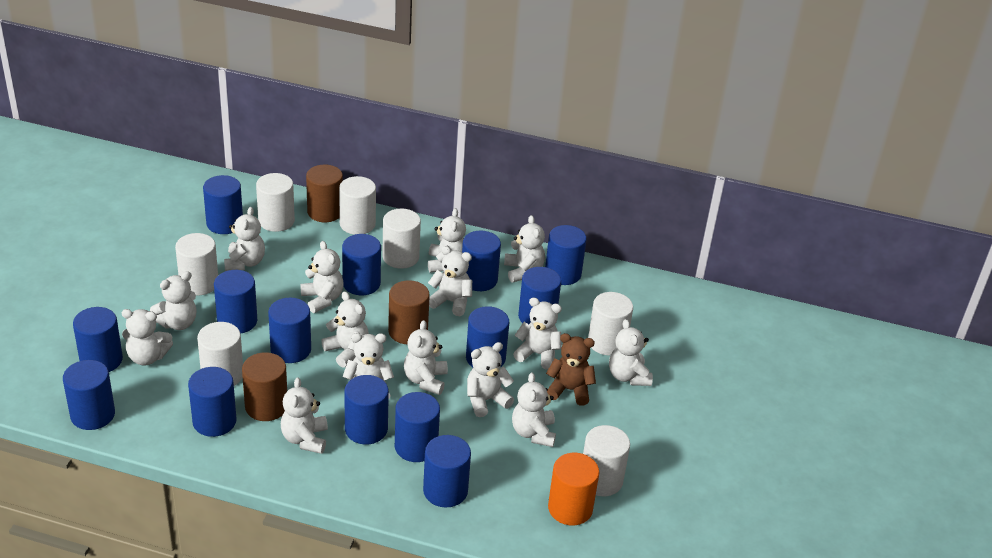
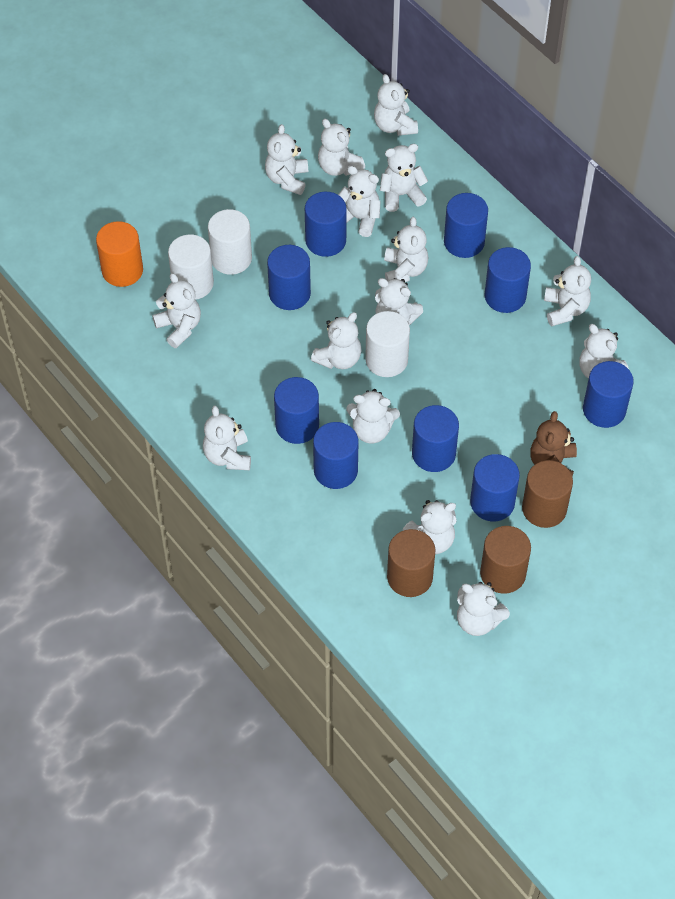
blue cylinder: [63,360,115,430] [73,307,123,372] [188,367,237,437] [203,175,243,234] [214,270,257,334] [268,298,311,363] [342,234,381,295] [344,375,389,444] [395,392,440,462] [423,435,471,508] [462,231,501,291] [466,306,509,368] [518,267,561,324] [545,225,587,285] = 14 -> [267,245,311,310] [274,377,319,444] [305,192,347,257] [313,422,359,489] [412,405,459,472] [444,193,488,258] [470,454,520,521] [485,247,531,313] [583,361,634,428] = 9
white cylinder: [175,233,218,295] [197,322,243,386] [256,173,295,232] [339,176,376,235] [382,209,421,269] [583,425,630,496] [588,292,633,355] = 7 -> [168,234,214,300] [208,209,252,275] [365,311,410,377] = 3

